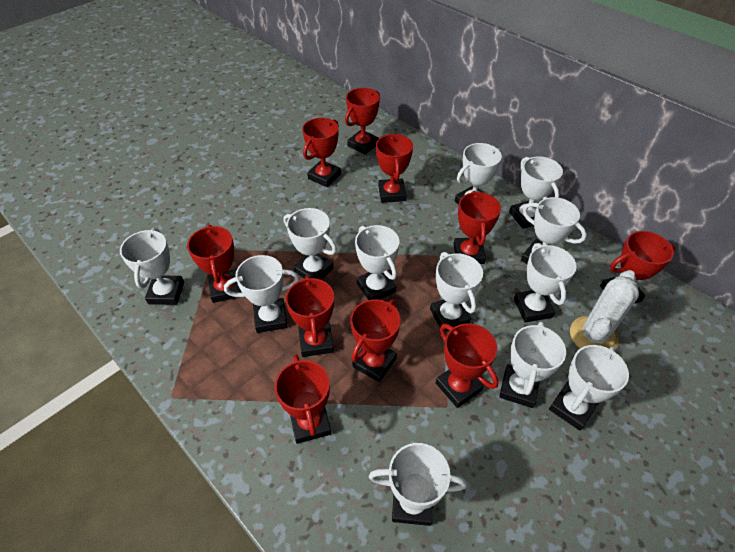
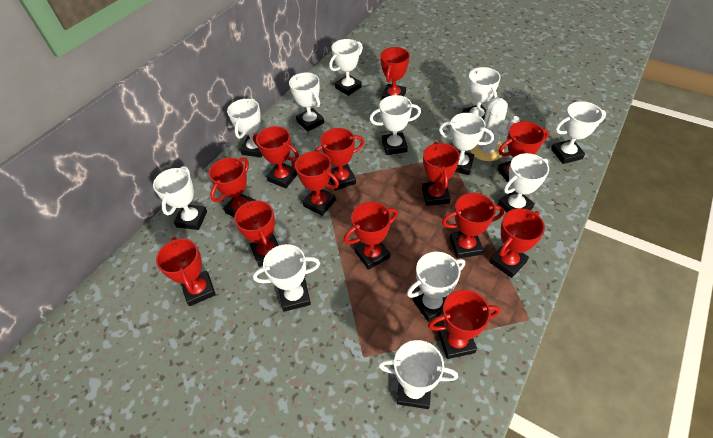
red trophy: [187,225,242,303] [275,355,331,444] [285,275,334,357] [302,118,341,187] [345,88,380,155] [350,299,401,382] [376,134,413,203] [436,323,499,408] [453,191,501,264] [600,231,676,303] = 10 -> [156,237,216,306] [209,158,256,217] [234,200,279,267] [253,126,299,188] [291,151,339,216] [314,128,364,191] [344,202,398,270] [380,47,410,100] [422,142,460,206] [428,290,500,359] [442,193,504,259] [490,208,545,278] [498,121,549,183] = 13

